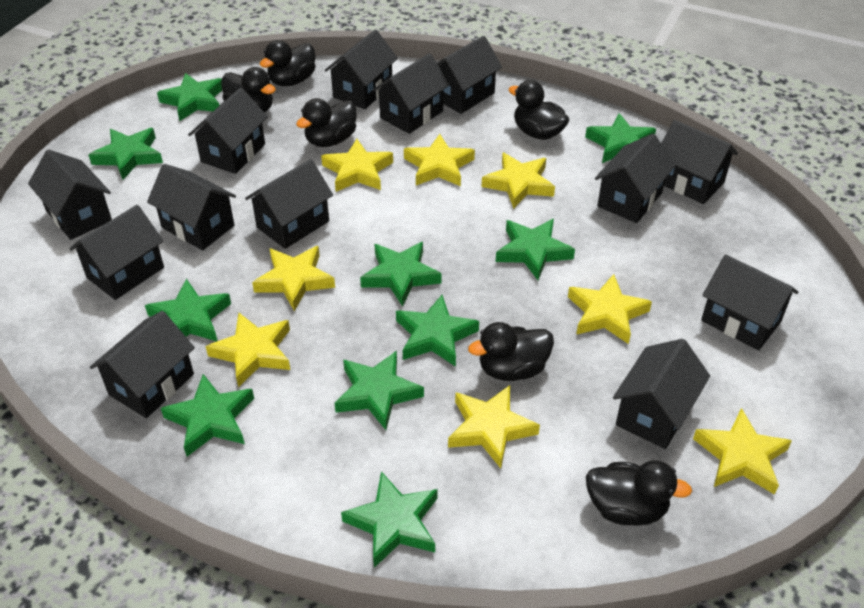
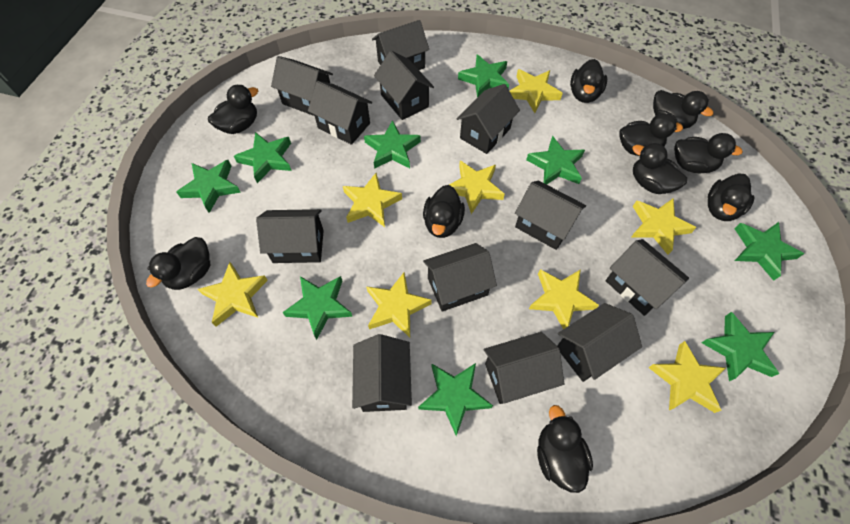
black duck: [222,67,276,112] [260,40,315,86] [296,98,357,147] [468,322,554,381] [509,80,569,140] [586,460,692,526] = 6 -> [146,237,210,290] [208,85,258,134] [423,185,465,238] [537,405,593,493] [570,59,607,103] [619,113,683,156] [632,143,687,194] [653,90,713,129] [674,133,743,173] [708,173,754,221] = 10
black house: [28,150,112,240] [70,205,164,300] [90,311,195,418] [147,164,236,250] [188,88,268,174] [245,159,333,249] [325,30,398,109] [373,53,450,134] [437,36,502,114] [595,134,675,223] [613,339,710,449] [661,120,738,204] [701,254,798,351] = 13 -> [256,209,324,263] [271,56,333,116] [308,81,372,145] [352,334,412,412] [372,20,429,70] [374,51,434,120] [423,243,497,312] [456,84,520,154] [484,332,564,404] [515,181,586,250] [557,303,642,382] [606,239,689,316] = 12
green star: [89,128,163,180] [145,279,231,341] [157,73,222,121] [161,374,254,457] [334,351,424,430] [341,471,438,568] [360,242,441,306] [396,295,479,367] [496,219,575,280] [585,113,656,163] = 10 -> [177,160,241,213] [234,132,291,183] [282,276,353,340] [364,120,421,169] [418,363,493,436] [458,54,509,97] [526,136,585,185] [701,312,779,381] [734,222,804,281] = 9

